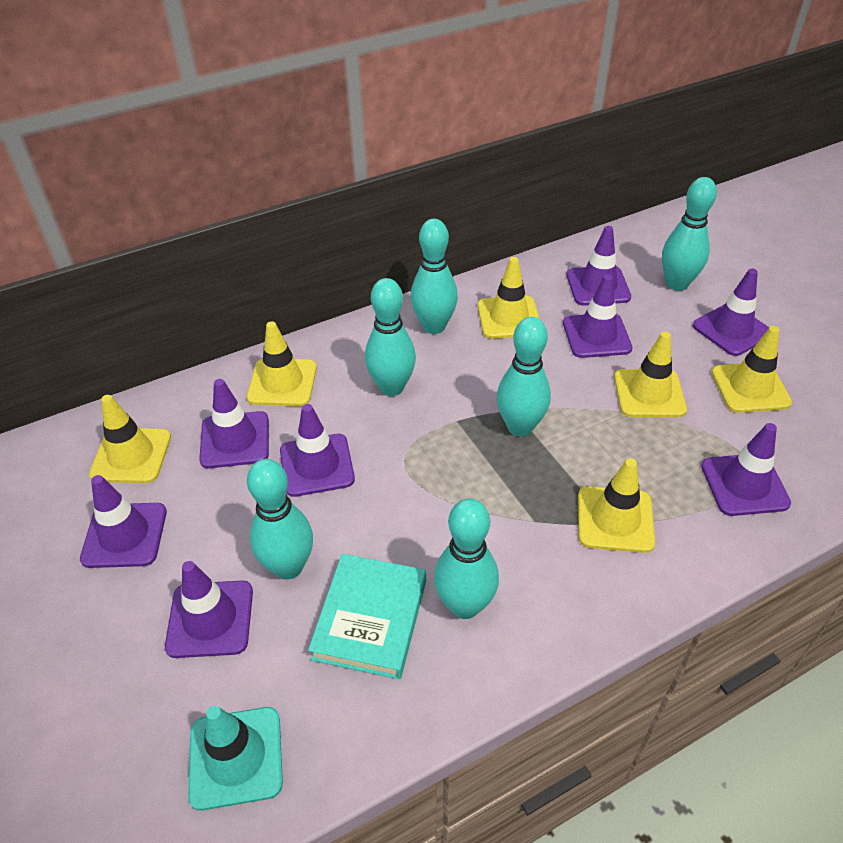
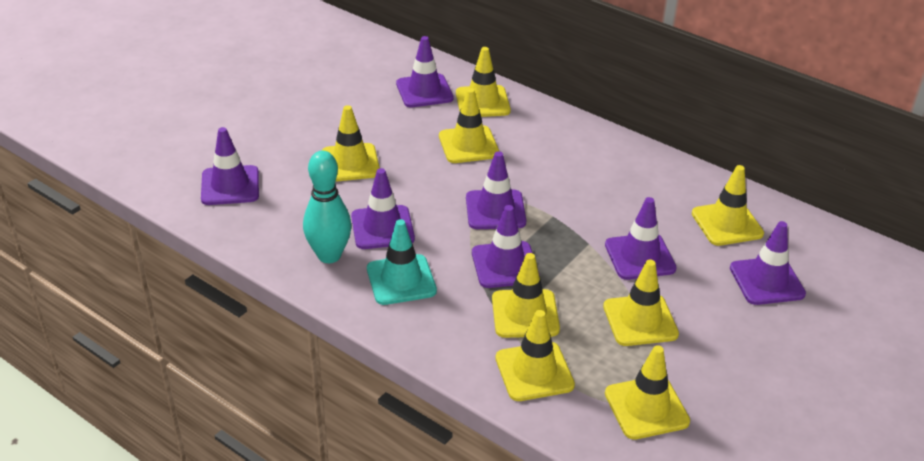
purple traffic cone: [80,475,167,568] [165,561,253,658] [199,379,269,468] [280,404,355,497] [563,275,633,358] [566,226,631,306] [693,268,769,356] [701,423,791,516] = 8 -> [201,127,259,205] [351,168,415,249] [396,36,454,107] [466,151,526,229] [472,205,540,288] [605,197,677,280] [730,221,806,305] = 7
turquoise book: [308,554,426,679] = 1 -> none = 0
turquoise bowling pin: [247,459,313,580] [365,278,416,396] [411,219,458,334] [434,498,499,619] [497,317,551,437] [662,177,717,291] = 6 -> [303,151,352,263] = 1
yellow traffic cone: [89,395,171,483] [247,321,317,406] [478,257,539,339] [578,458,655,553] [614,332,687,417] [711,326,792,413] = 6 -> [321,105,380,182] [439,88,499,163] [456,47,511,117] [492,253,560,338] [495,310,575,401] [603,259,679,346] [605,345,690,440] [692,165,764,246] = 8

